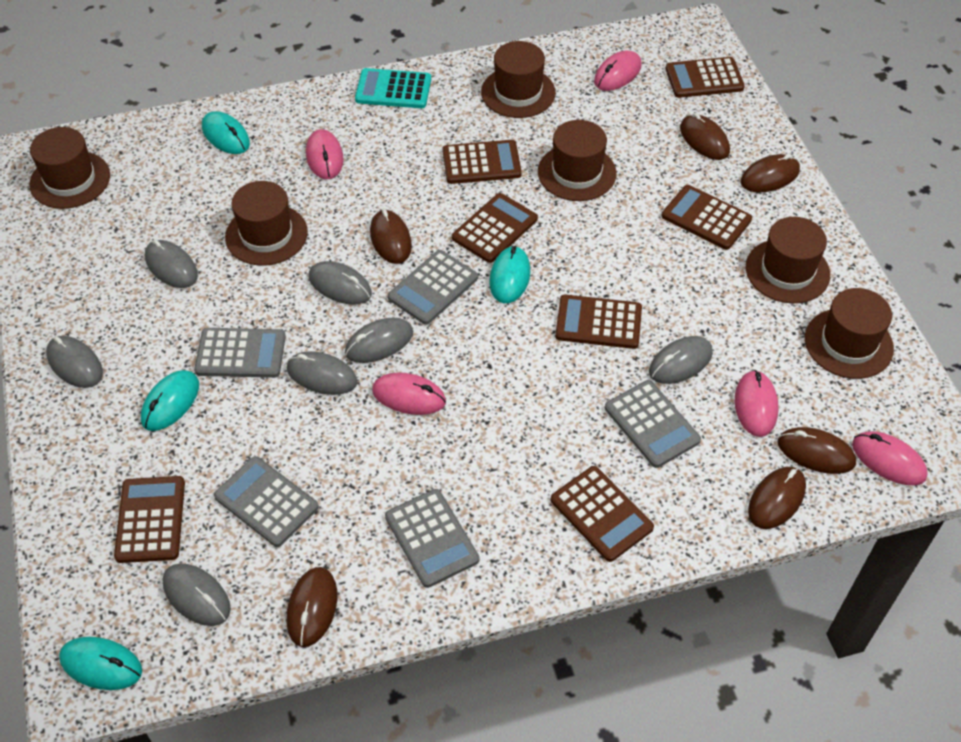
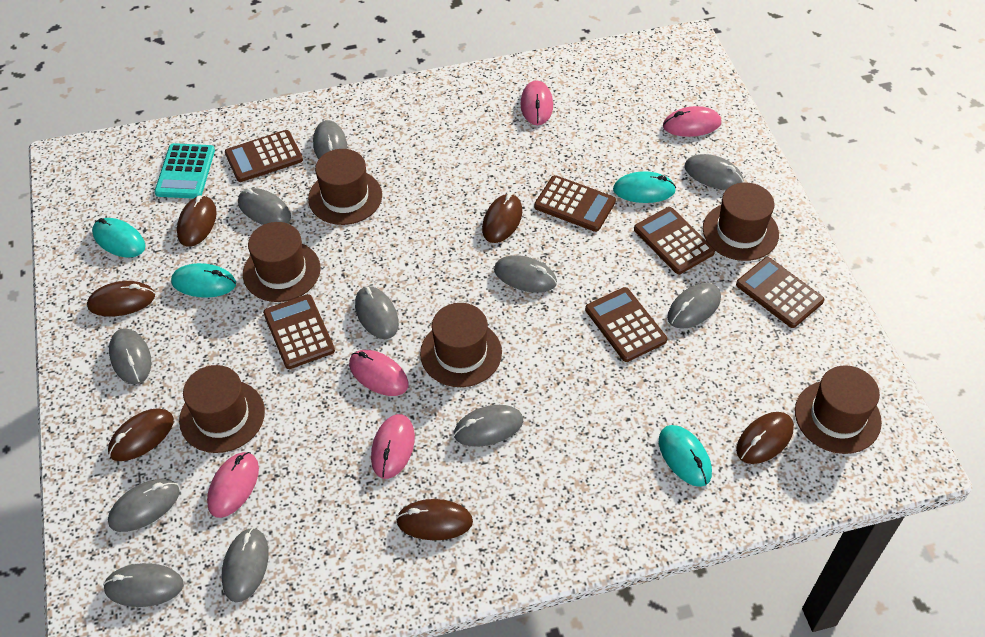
brown calculator: [114,476,185,563] [442,140,522,184] [452,193,538,263] [551,466,654,562] [555,294,642,349] [662,185,752,250] [665,57,745,98] = 7 -> [225,130,303,182] [263,294,335,369] [534,175,616,232] [585,287,667,362] [634,207,715,274] [736,257,824,328] = 6
grey calculator: [194,328,286,378] [214,456,319,547] [385,489,480,588] [388,250,478,325] [605,380,701,468] = 5 -> none = 0
grey mouse: [46,336,103,388] [145,240,198,288] [162,564,231,626] [287,351,358,395] [309,261,372,305] [345,318,413,363] [649,336,713,384] = 7 -> [103,563,183,607] [108,479,180,532] [109,328,151,384] [221,528,269,602] [238,188,291,225] [313,120,347,159] [355,286,399,339] [454,405,523,447] [494,255,557,293] [667,283,721,329] [684,154,744,190] = 11

